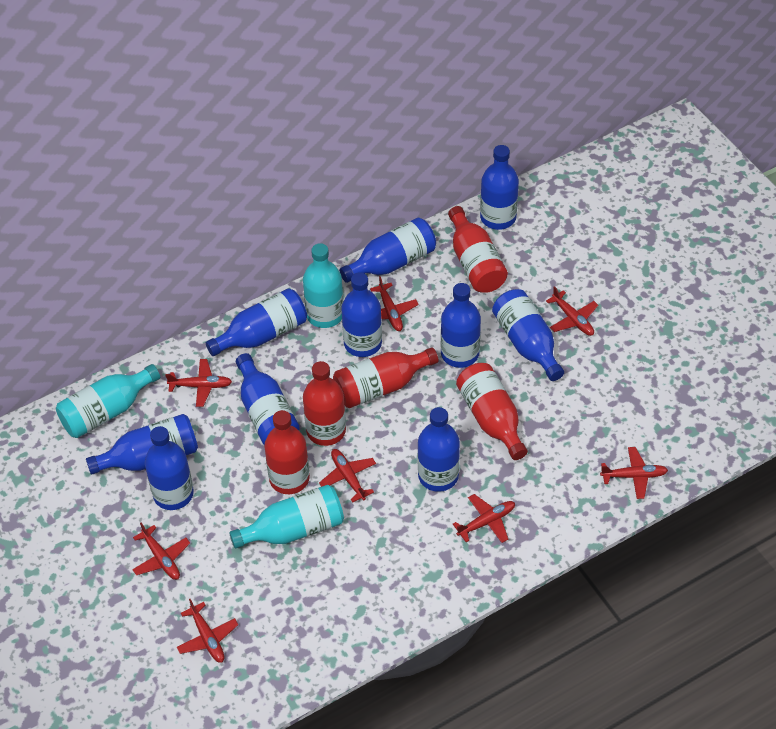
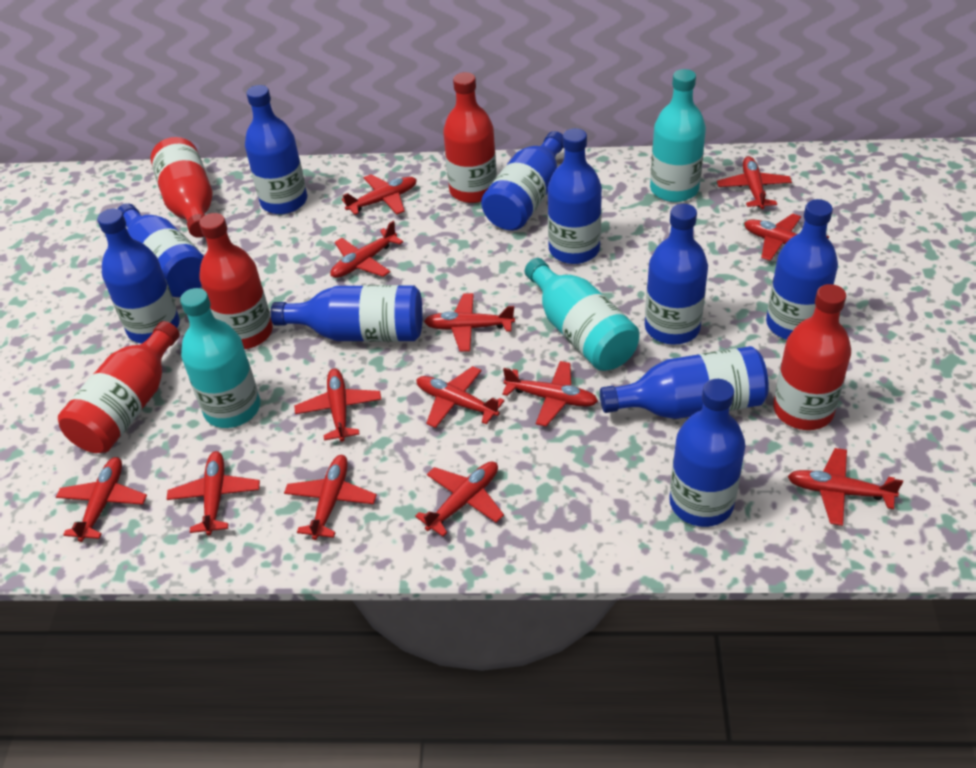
red plane: [132,523,190,580] [165,359,232,407] [177,599,238,663] [319,449,376,503] [370,276,418,331] [453,494,515,543] [546,286,598,336] [600,447,668,499] = 8 -> [56,457,147,542] [167,451,260,536] [284,455,377,540] [294,369,381,442] [330,221,403,278] [342,174,417,215] [415,462,504,537] [416,366,505,428] [424,293,515,352] [502,361,598,426] [717,156,792,209] [744,213,829,261] [787,448,903,526] = 13

